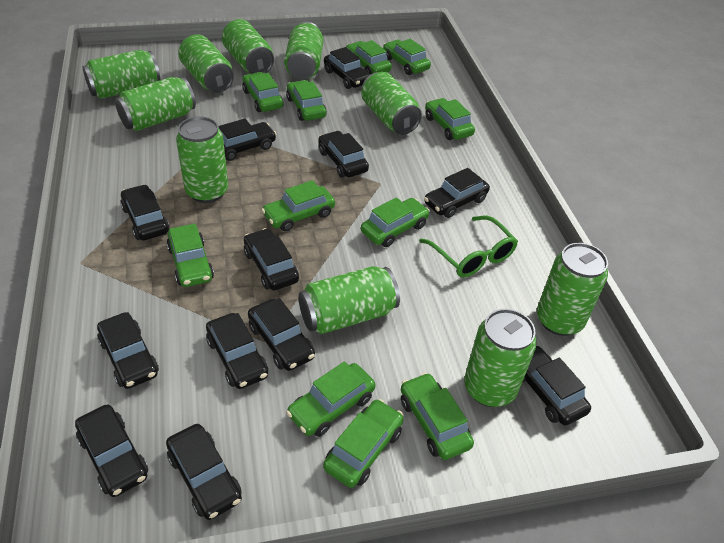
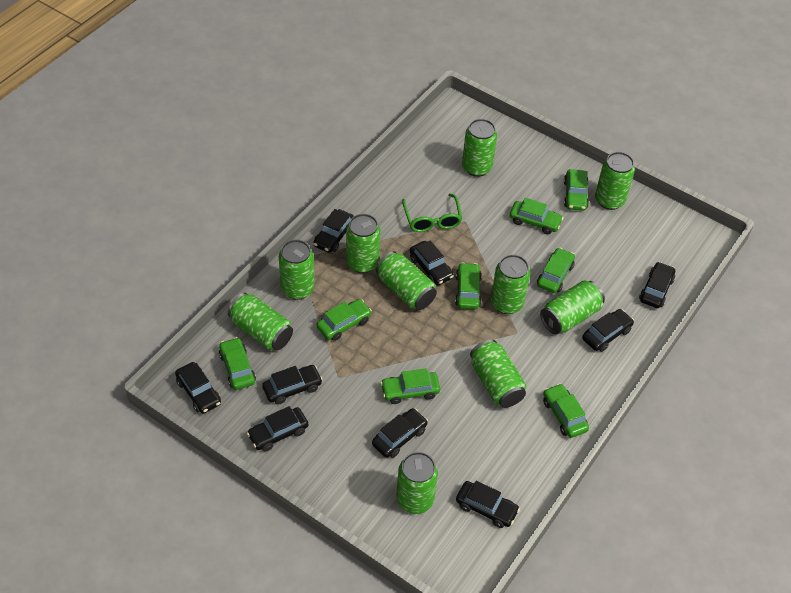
black car: [75,404,148,497] [97,312,159,389] [120,184,170,240] [166,424,242,520] [206,313,268,389] [218,119,276,161] [244,228,299,290] [248,298,315,371] [318,131,369,178] [324,47,370,89] [424,168,490,218] [522,346,591,425] = 12 -> [175,362,221,414] [247,406,308,451] [262,365,323,405] [313,209,354,253] [372,408,428,458] [410,240,454,285] [456,481,520,528] [582,309,634,352] [639,262,675,308] = 9
green car: [166,224,214,287] [242,72,284,112] [262,180,335,232] [286,80,327,121] [286,361,376,437] [323,399,404,488] [346,40,392,75] [361,197,430,247] [383,39,431,75] [401,373,474,460] [425,98,475,140] = 11 -> [219,337,256,390] [316,299,372,341] [380,368,440,404] [455,262,482,309] [510,198,563,234] [537,248,575,293] [543,383,589,438] [564,169,589,211] = 8

